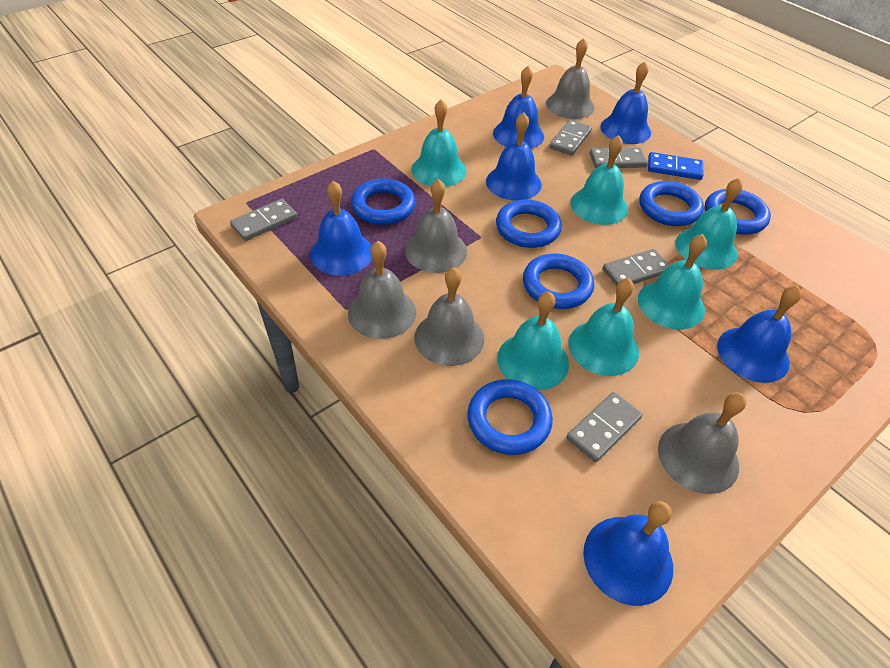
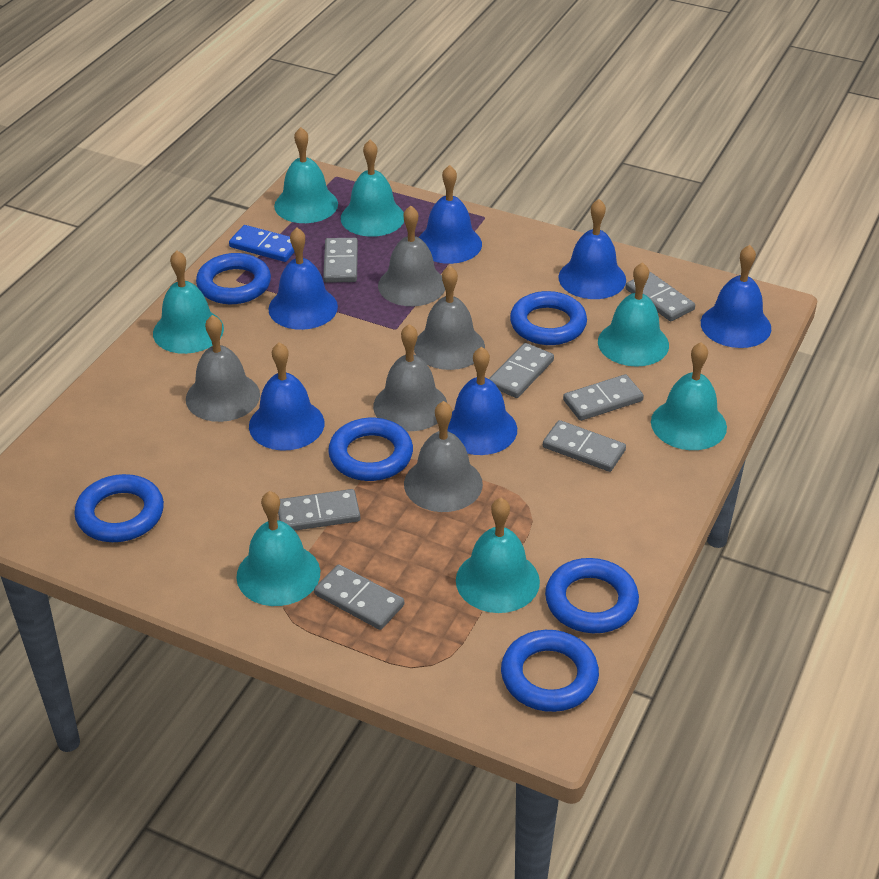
grey domino: [230,199,298,241] [550,120,592,156] [566,392,643,462] [590,148,647,168] [603,249,670,286] = 5 -> [278,489,360,531] [314,565,404,630] [323,238,358,283] [489,343,554,398] [543,420,626,472] [563,374,644,421] [625,272,695,321] = 7
turquoise bell: [412,99,466,187] [497,291,569,390] [569,278,639,376] [570,135,628,225] [638,234,707,330] [676,178,743,270] = 6 -> [153,250,224,354] [236,491,320,606] [274,127,338,223] [341,140,404,237] [456,498,540,613] [598,262,669,367] [651,342,727,450] = 7

